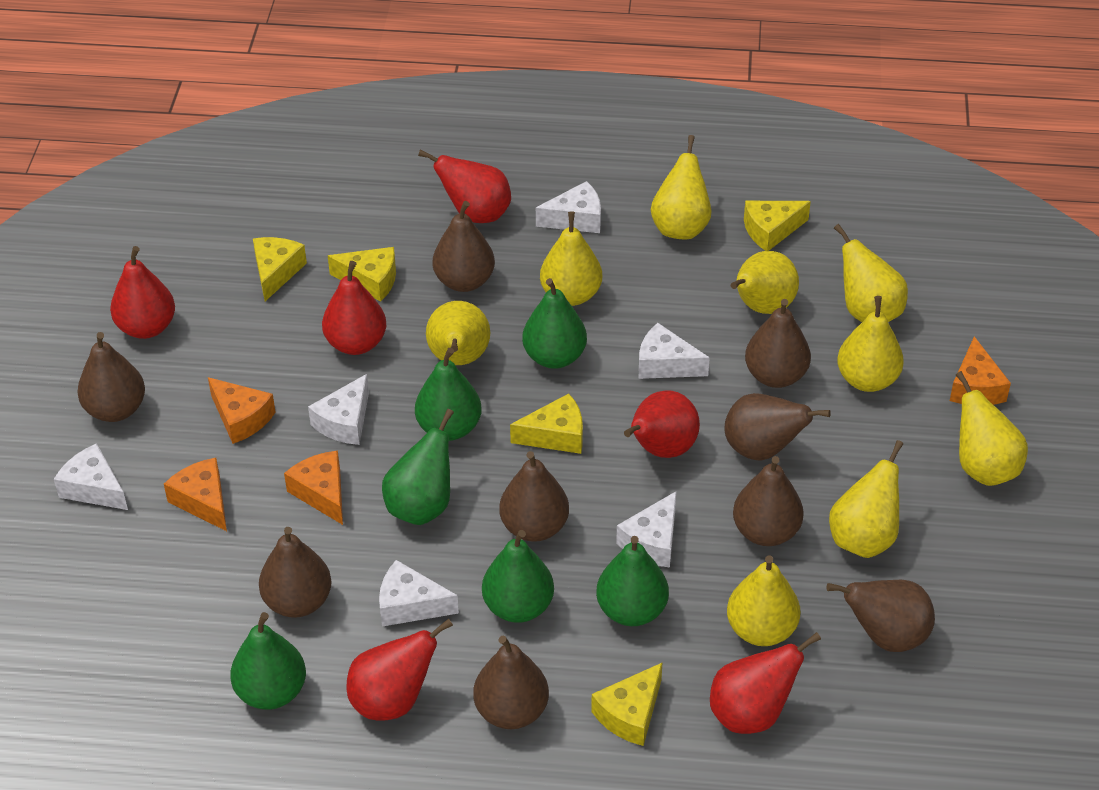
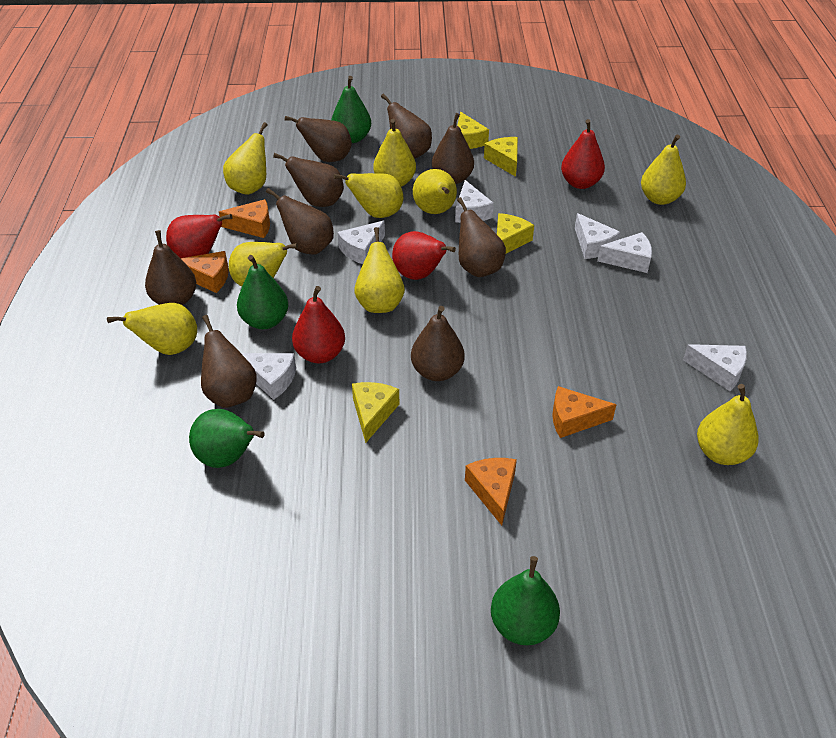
green pear: [230,612,306,710] [382,409,454,525] [415,348,481,441] [482,530,554,623] [522,278,587,369] [596,536,669,626] = 6 -> [189,409,265,468] [237,255,288,329] [331,76,371,143] [491,556,560,645] = 4
red pear: [110,246,175,339] [322,261,386,355] [346,618,453,721] [418,150,511,223] [624,390,700,458] [710,632,821,734] = 6 -> [166,214,233,258] [292,286,345,363] [392,231,456,280] [561,119,605,189] = 4
yellow cheese: [253,237,307,301] [328,247,396,302] [510,394,583,454] [591,663,662,746] [744,201,811,251] = 5 -> [352,382,399,443] [457,112,489,149] [484,137,518,177] [497,213,534,254] = 4

